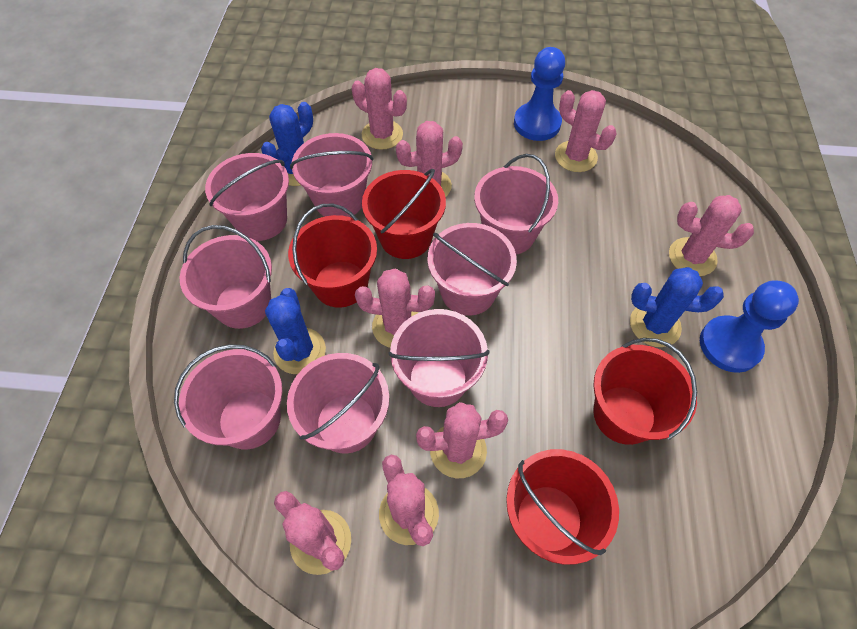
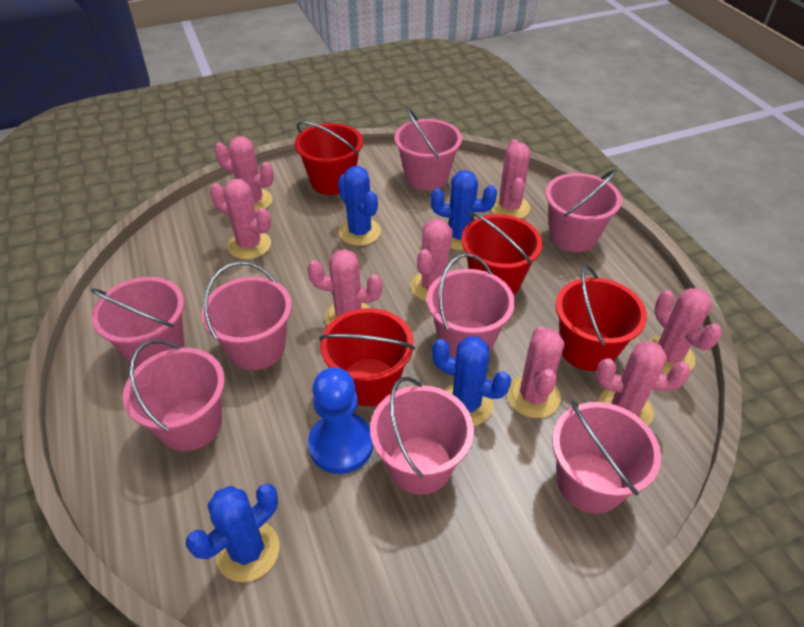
blue cactus: [261,102,313,186] [265,288,326,374] [630,267,724,347] = 3 -> [186,484,280,582] [338,166,381,246] [431,170,497,250] [432,336,511,426] = 4
blue pawn: [514,47,565,141] [700,280,799,373] = 2 -> [308,367,373,474] = 1

